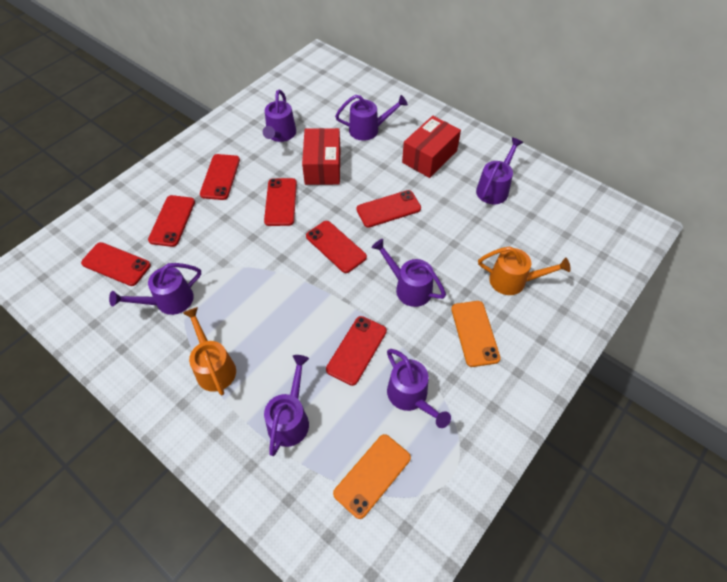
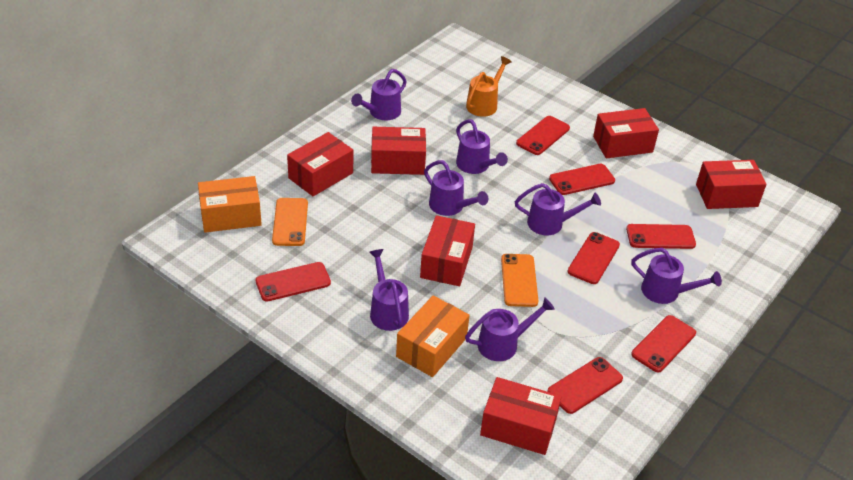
orange box: none = 0 -> [198,176,262,233] [396,296,470,377] = 2
orange watering can: [183,307,236,395] [478,246,571,295] = 2 -> [466,56,512,117] = 1
red box: [302,128,340,185] [402,116,461,178] = 2 -> [287,132,353,197] [371,127,426,175] [420,215,475,286] [480,377,562,455] [593,108,659,159] [696,160,767,209] = 6

